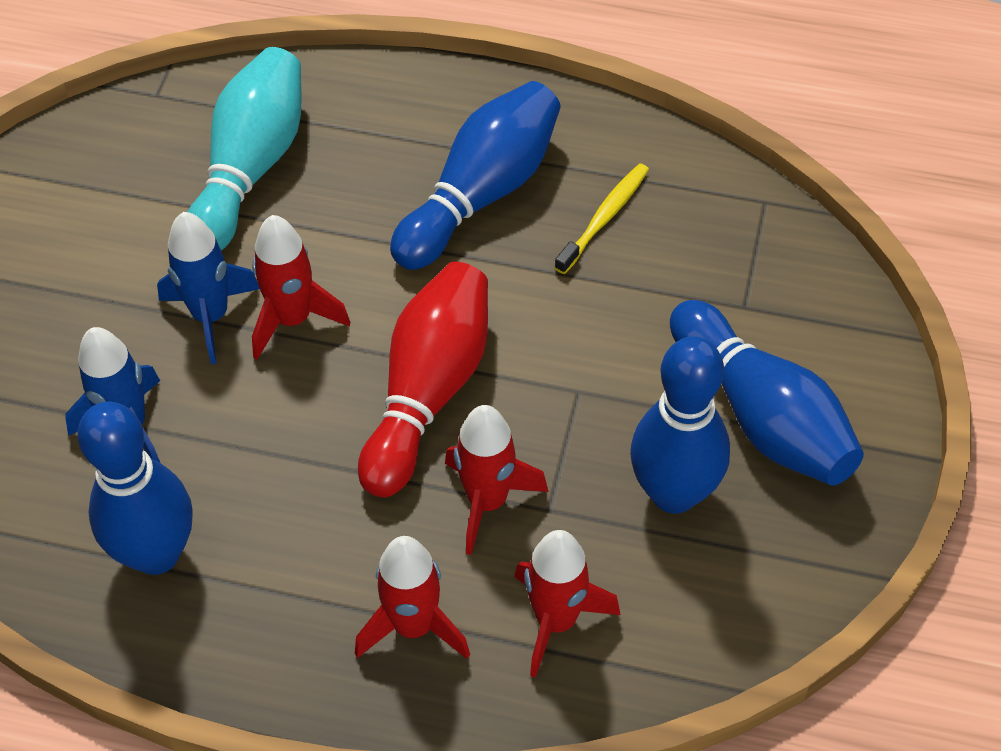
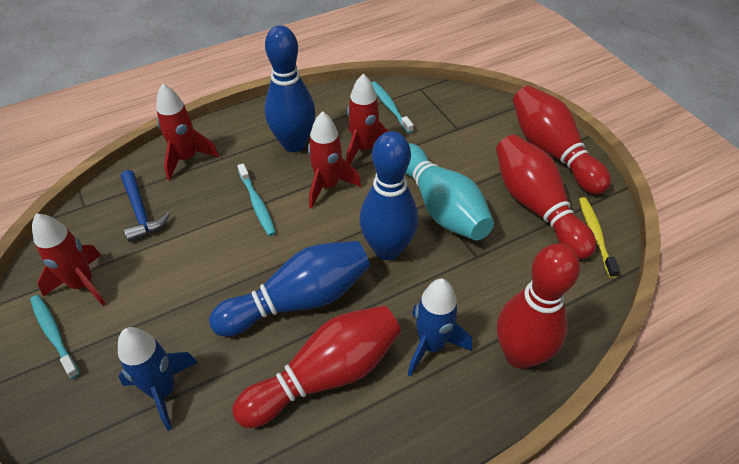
blue bowling pin: [77,402,193,575] [390,81,561,270] [630,336,730,514] [670,300,864,485] = 4 -> [209,241,370,336] [265,25,316,152] [359,131,418,260] = 3
blue hammer: none = 0 -> [121,170,170,242] = 1
red bowling pin: [358,262,488,497] = 1 -> [232,305,401,428] [496,135,596,259] [497,243,580,369] [513,86,611,195] = 4
turquoise toothbrush: none = 0 -> [30,295,80,379] [237,163,276,236] [371,81,414,134] = 3

